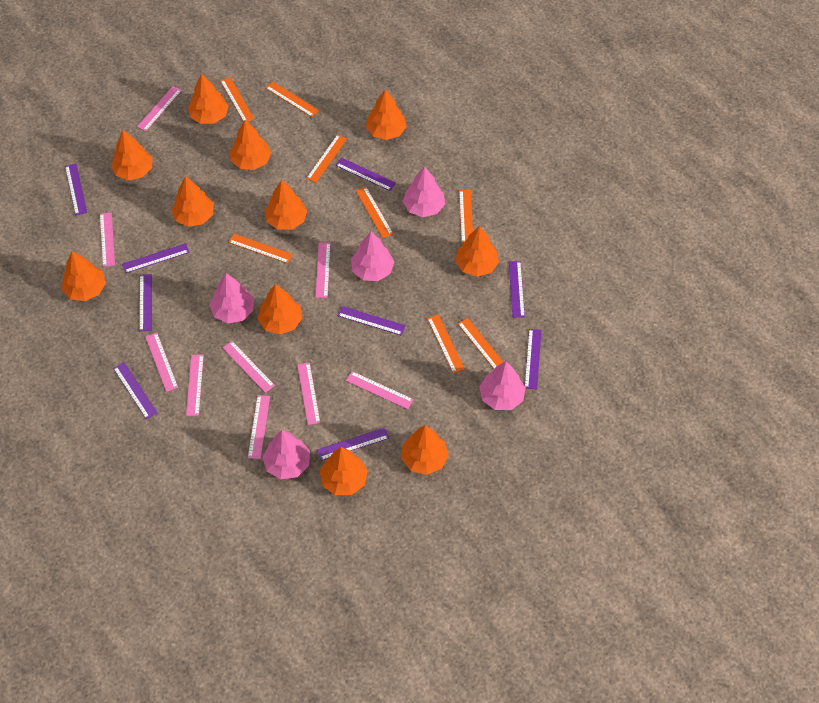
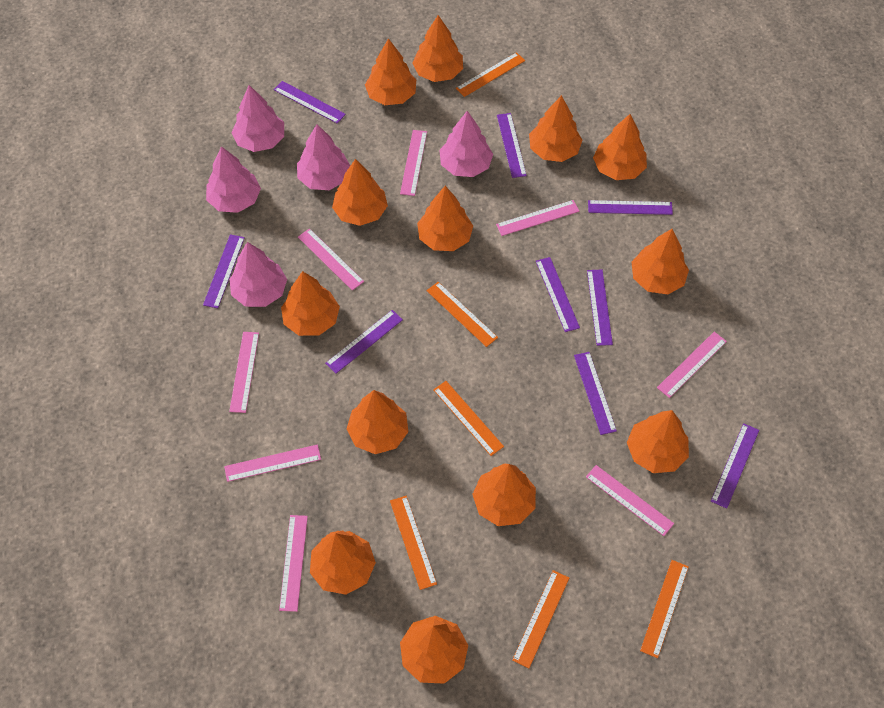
orange ruler: [221,77,254,122] [229,234,293,263] [266,81,319,117] [306,134,347,183] [356,187,393,238] [427,315,465,373] [458,318,503,369] [459,190,473,243] = 8 -> [390,496,437,590] [426,282,498,347] [433,381,504,456] [456,52,525,97] [512,570,569,668] [640,560,689,658] = 6
orange tree: [61,251,106,301] [111,130,152,180] [171,176,214,227] [188,74,229,124] [230,120,271,170] [258,284,303,334] [265,180,307,230] [320,447,368,495] [366,89,407,140] [401,425,449,475] [455,226,499,277] = 11 -> [281,271,340,336] [310,530,376,595] [332,159,388,226] [347,390,408,454] [365,38,416,105] [400,616,468,684] [412,15,463,82] [417,186,473,251] [472,463,536,526] [529,95,583,162] [593,114,647,180] [627,410,689,473] [632,229,689,294] = 13
pink ruler: [100,212,115,267] [137,86,182,131] [145,333,178,392] [186,355,204,416] [222,341,275,393] [248,395,270,459] [297,362,320,425] [315,242,331,298] [346,371,414,409] = 9 -> [224,444,321,482] [229,332,259,413] [279,515,308,612] [298,228,364,291] [400,130,427,196] [496,200,579,236] [586,465,674,536] [657,332,727,398] = 8

